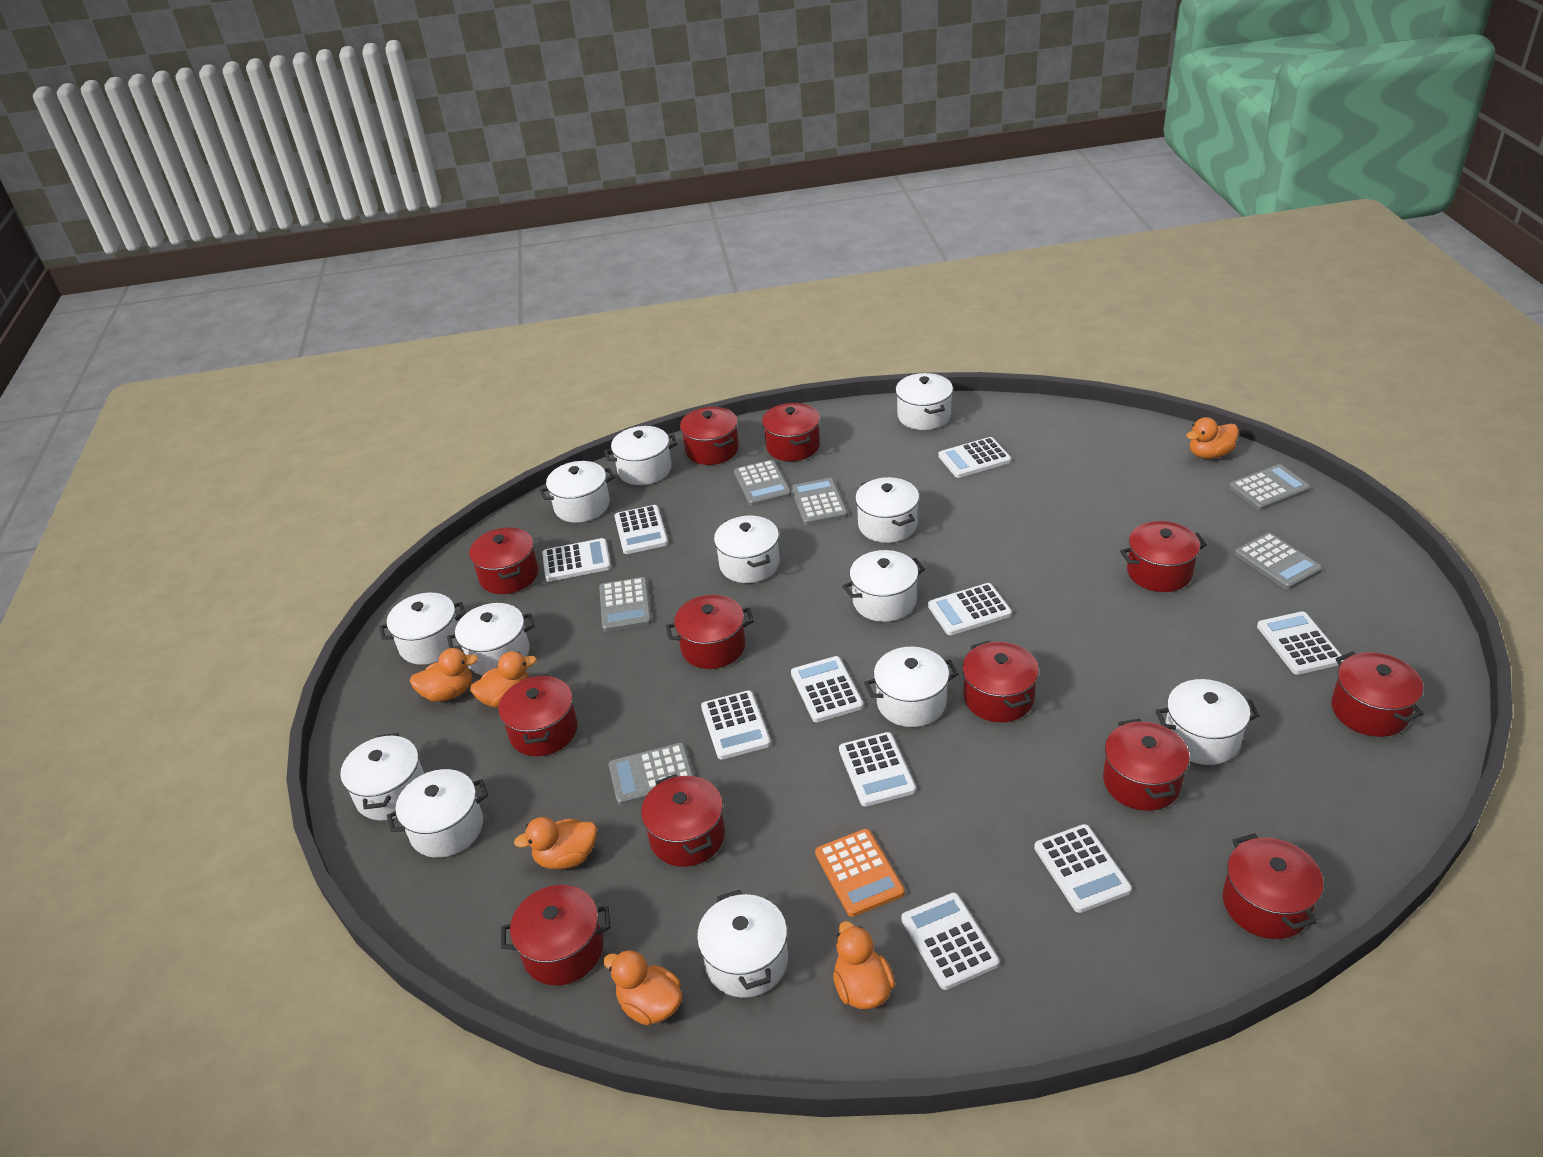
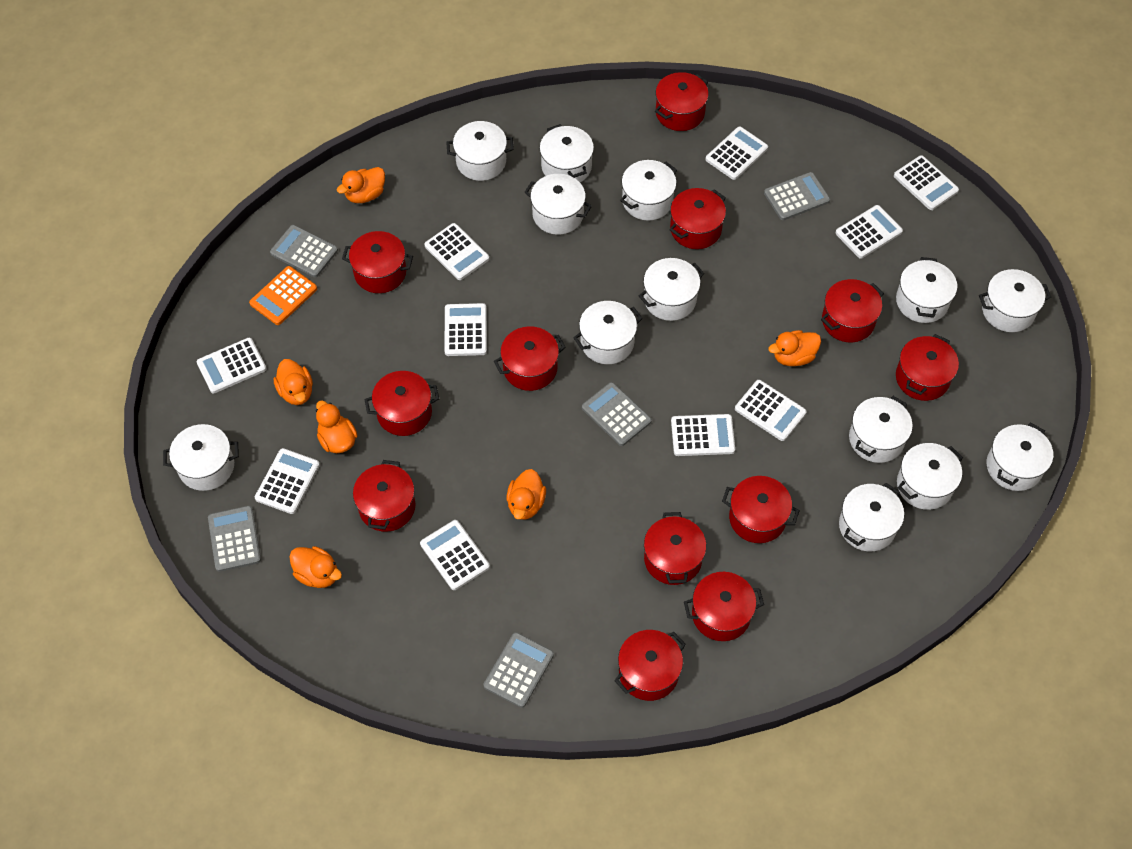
grey calculator: [599,577,652,632] [608,743,694,805] [734,460,791,506] [791,478,848,525] [1229,464,1311,510] [1235,533,1322,590] = 6 -> [208,506,261,572] [270,225,338,278] [484,632,554,708] [582,382,652,446] [764,172,830,220] = 5

